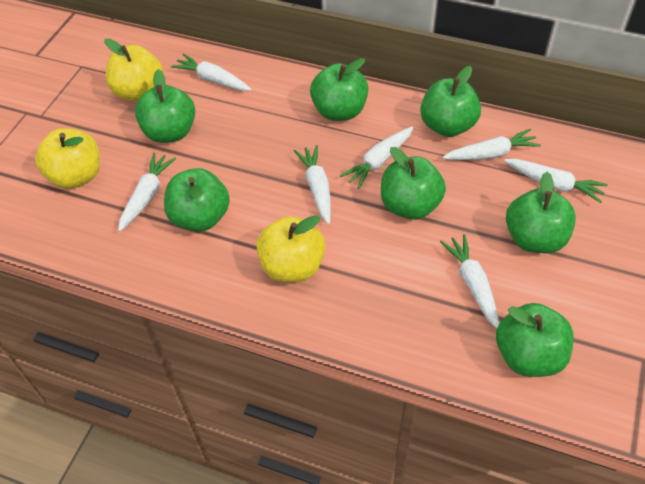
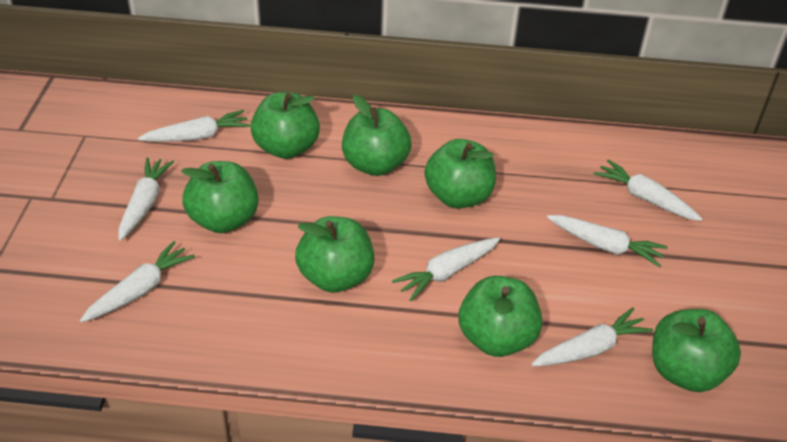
yellow apple: [35,128,100,189] [105,39,163,101] [257,215,325,282] = 3 -> none = 0

